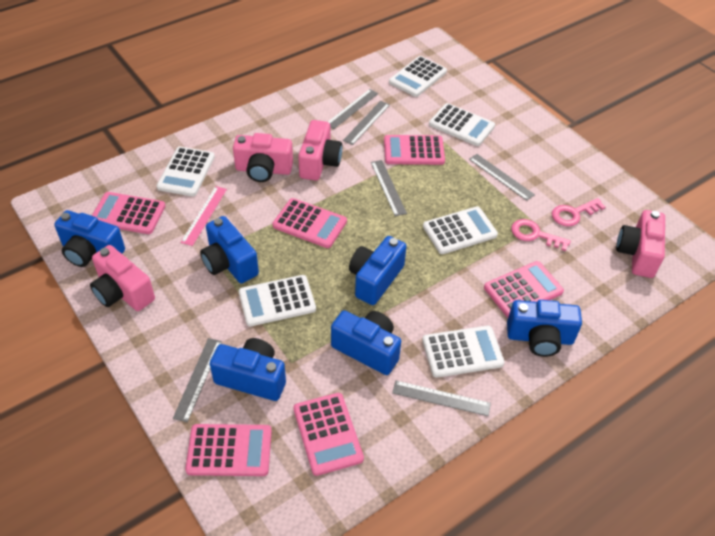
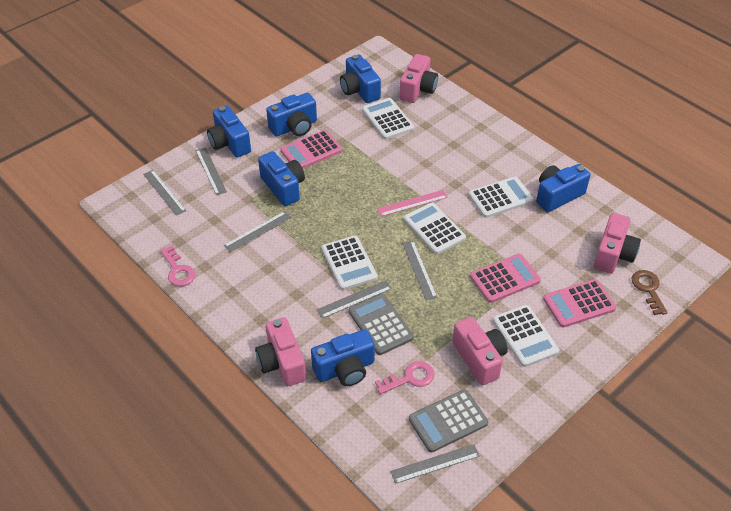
brown key: none = 0 -> [632,270,668,315] = 1
grey calculator: none = 0 -> [349,294,414,355] [409,389,488,453] = 2
pink calculator: [92,192,165,234] [185,424,272,476] [272,198,347,248] [294,393,364,476] [384,135,445,165] [484,261,564,317] = 6 -> [281,130,342,168] [470,254,541,303] [543,279,616,327] = 3
white calculator: [156,147,215,196] [239,275,316,326] [389,56,447,97] [422,326,505,378] [423,206,498,254] [429,103,495,146] = 6 -> [322,236,378,290] [362,98,414,140] [404,203,466,254] [468,177,534,218] [493,305,559,367] = 5

